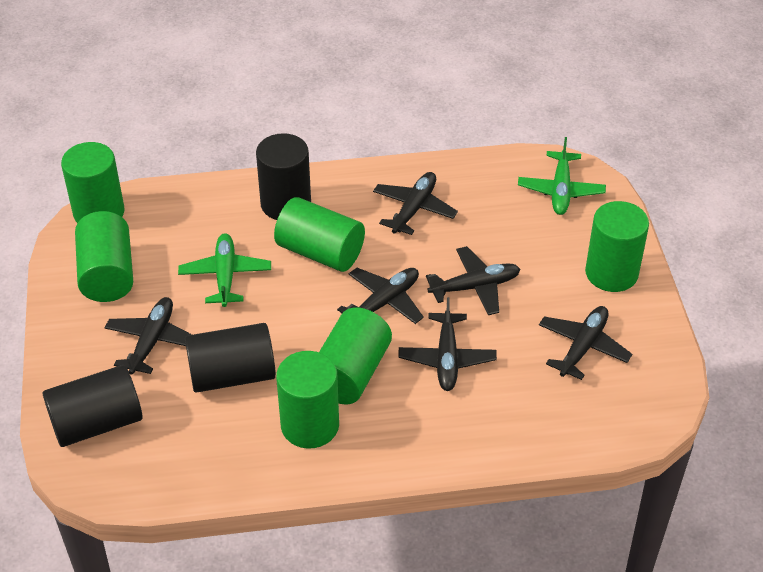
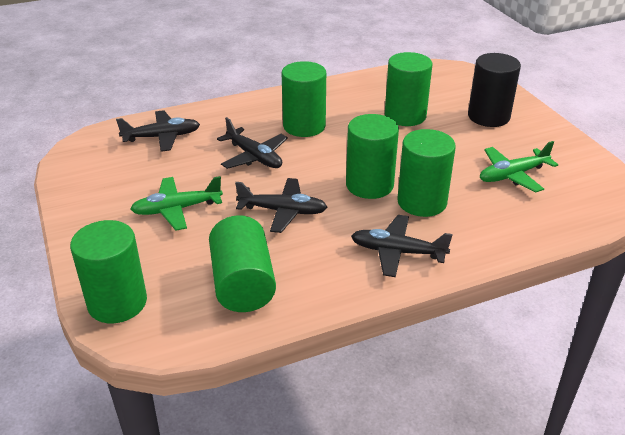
black cylinder: [43,365,143,447] [185,323,276,393] [256,133,311,220] = 3 -> [468,53,521,127] = 1
black plane: [104,297,192,375] [337,268,424,324] [373,172,458,235] [398,297,497,391] [426,246,520,315] [539,306,632,380] = 6 -> [116,110,200,152] [217,117,288,169] [235,178,327,233] [351,215,453,277] = 4

